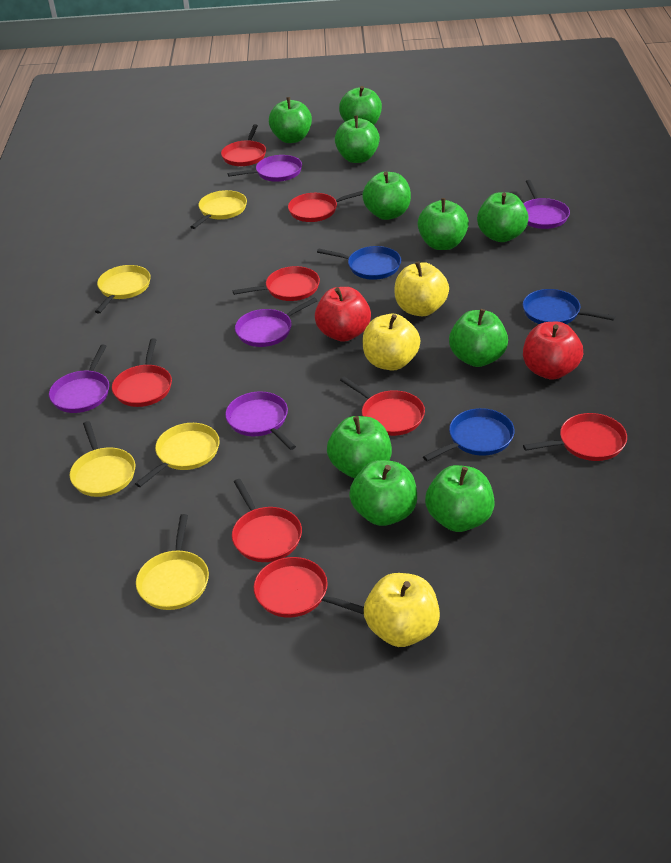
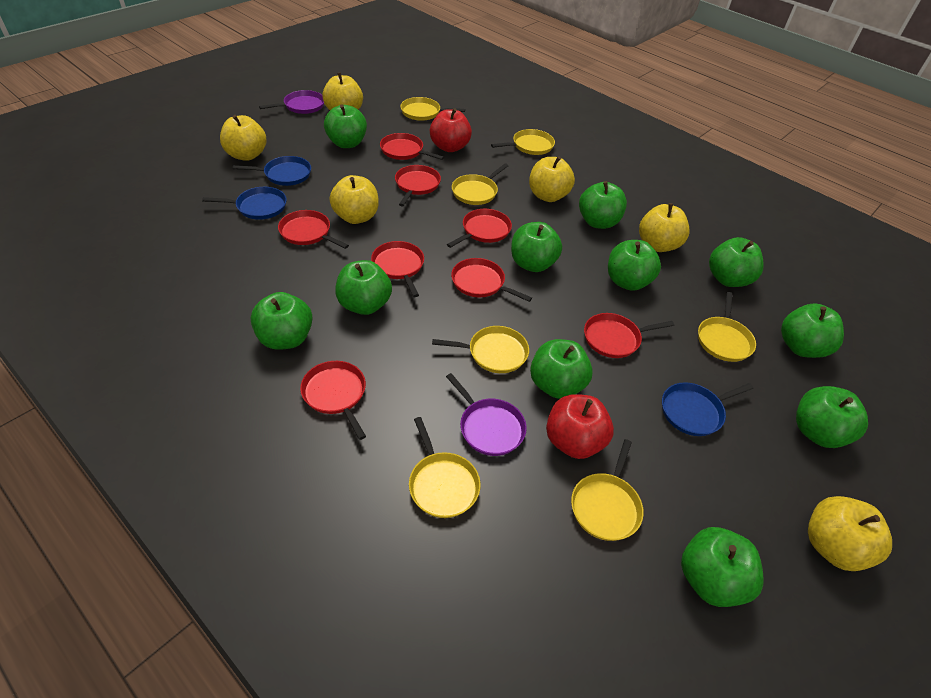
green apple: [269,97,312,143] [327,416,392,478] [335,116,380,163] [339,86,382,125] [349,460,417,526] [362,172,411,220] [417,198,469,250] [425,465,495,532] [449,309,508,367] [477,192,529,242] = 10 -> [251,292,313,350] [324,104,367,148] [335,260,392,315] [511,222,562,272] [530,339,593,399] [579,181,627,229] [608,240,661,291] [681,527,763,607] [709,237,764,287] [781,303,844,358] [796,386,868,448] = 11
purple pan: [49,345,109,413] [225,392,296,450] [228,155,302,182] [235,298,317,347] [523,180,570,229] = 5 -> [259,90,324,114] [446,373,527,456] = 2
yellow apple: [363,314,420,371] [364,573,440,647] [394,261,449,316] = 3 -> [220,115,267,161] [322,72,363,110] [330,175,379,224] [529,156,575,202] [639,203,690,252] [808,496,892,571] = 6
yellow pan: [70,421,135,497] [95,265,151,314] [135,423,220,487] [136,514,209,610] [190,190,247,229] = 5 -> [400,97,465,121] [409,417,481,518] [432,326,529,373] [452,163,508,205] [491,129,555,155] [571,439,644,541] [698,292,756,362] = 7

